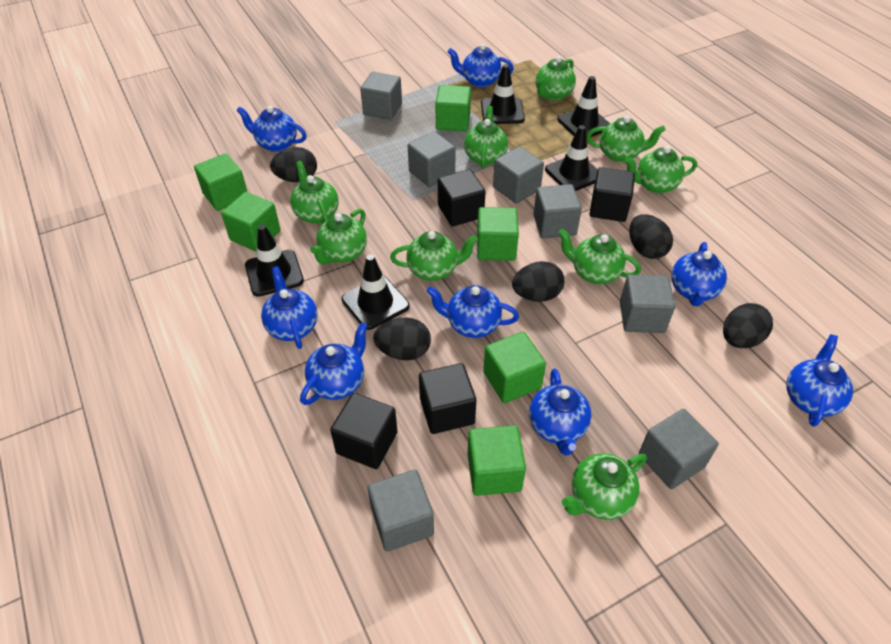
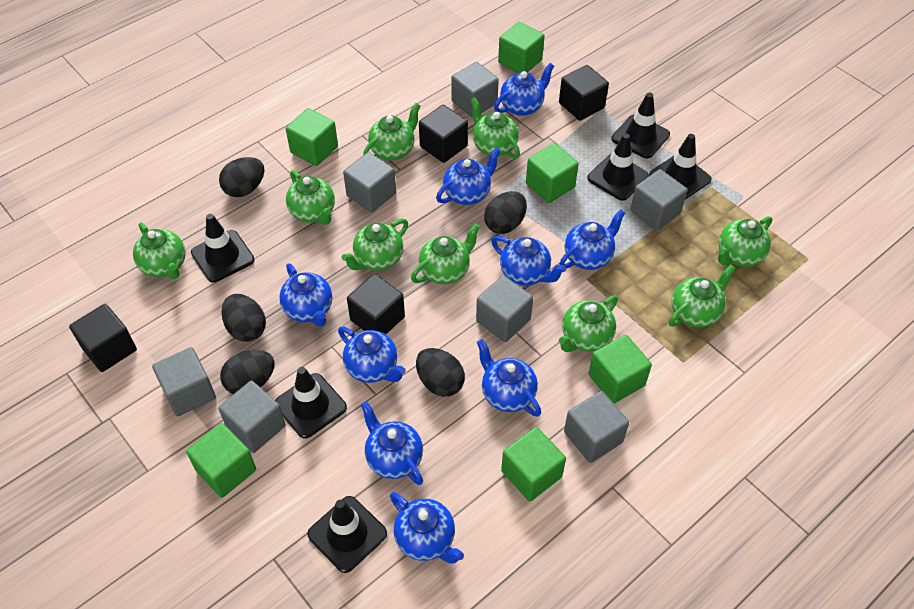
black traffic cone: [245,225,304,297] [342,254,409,330] [481,64,525,124] [545,125,598,191] [557,76,610,138] = 5 -> [191,214,255,282] [275,367,347,439] [307,496,387,573] [587,133,649,201] [612,93,670,158] [649,134,712,200] = 6
blue teapot: [236,106,307,152] [261,266,318,349] [300,323,368,405] [427,285,519,338] [448,44,514,88] [529,369,591,455] [671,242,727,306] [786,334,853,427] = 8 -> [279,263,332,327] [338,327,406,383] [361,401,423,485] [390,492,464,564] [436,148,501,205] [477,339,541,417] [492,236,566,286] [494,63,554,116] [560,209,625,270] = 9

